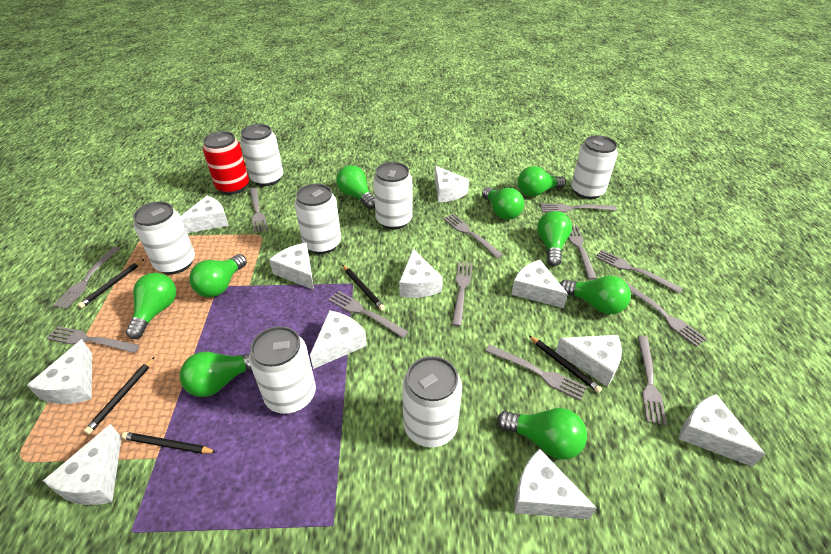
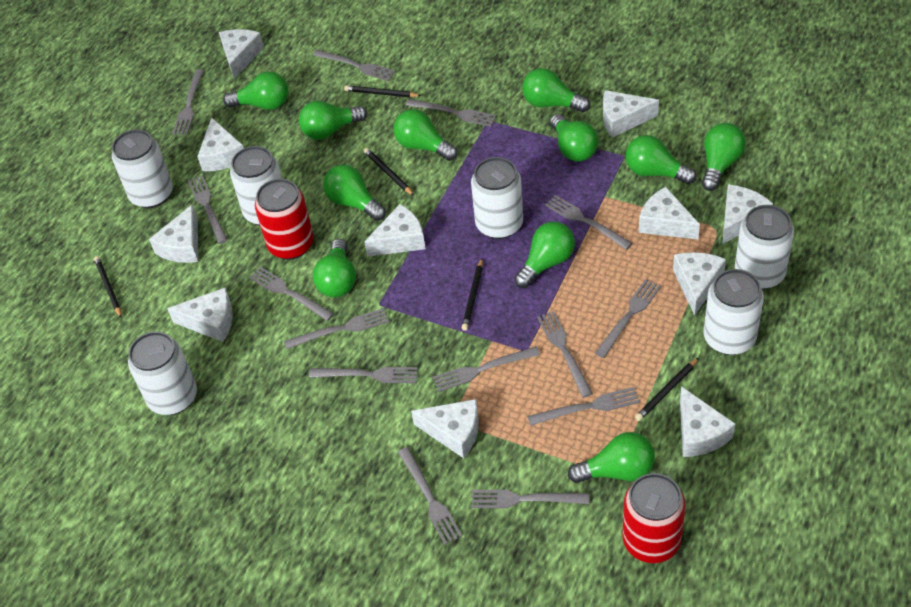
green light bulb: [126,273,176,339] [180,352,251,397] [189,254,247,297] [336,165,375,209] [482,187,524,220] [497,408,587,460] [518,166,566,197] [537,211,572,266] [560,276,631,314] = 9 -> [223,71,288,110] [299,101,367,140] [313,239,356,297] [323,165,386,221] [393,109,457,161] [514,222,575,288] [522,68,590,113] [550,114,598,162] [568,432,655,483] [626,135,697,185] [702,123,746,191] = 11
grey fork: [46,326,140,353] [53,247,120,309] [250,187,268,233] [328,291,408,338] [443,214,503,258] [452,262,473,327] [486,344,587,401] [540,204,617,212] [569,225,597,280] [595,250,683,293] [626,282,707,347] [637,336,667,425] = 12 -> [172,69,204,135] [187,175,227,244] [249,267,334,321] [284,308,389,349] [309,367,418,383] [313,50,396,81] [398,447,463,545] [406,99,496,127] [433,346,540,392] [471,490,590,508] [527,387,640,426] [537,311,593,398] [545,195,633,250] [595,279,661,358] = 14
red can: [203,131,249,194] = 1 -> [255,179,314,260] [622,473,686,563] = 2
white can: [133,201,195,274] [240,124,283,186] [249,326,316,414] [295,184,341,254] [373,162,413,229] [402,356,462,447] [571,135,618,199] = 7 -> [112,129,173,208] [128,332,197,415] [230,146,282,226] [471,157,523,239] [703,269,764,355] [735,205,794,290] = 6

